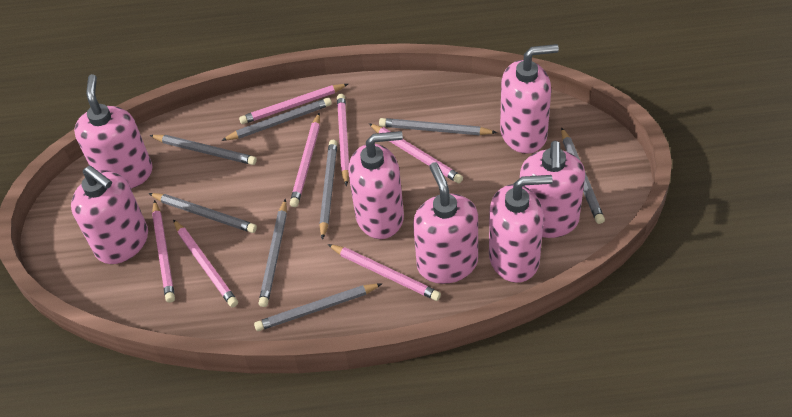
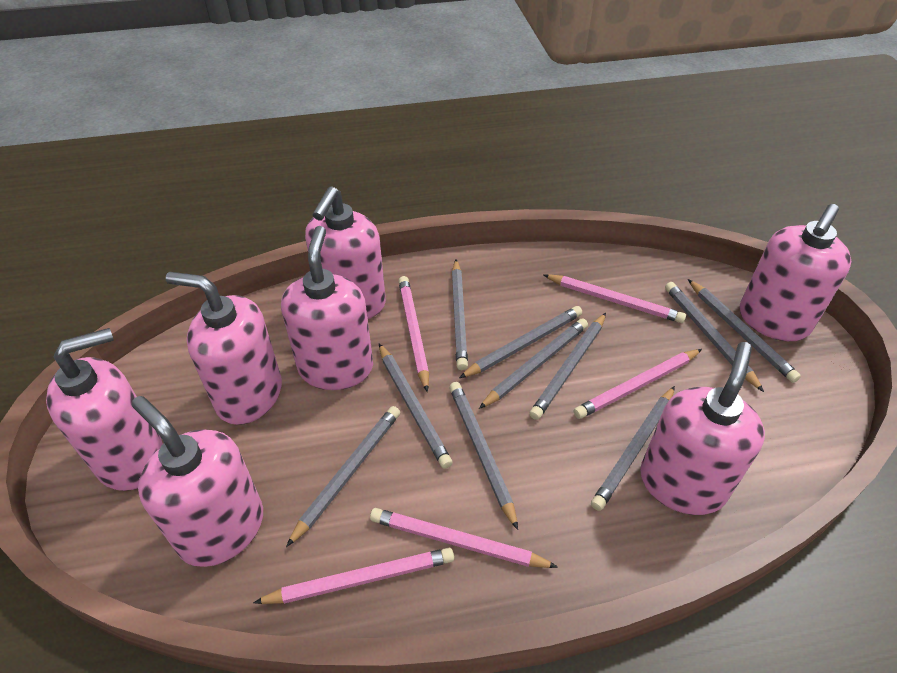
grey pencil: [148,193,257,233] [149,135,257,165] [221,98,332,141] [254,284,382,331] [259,199,287,307] [320,140,337,240] [379,118,497,135] [561,127,605,224] = 8 -> [286,406,400,547] [379,344,453,469] [449,382,518,530] [452,260,468,370] [459,306,582,378] [479,319,588,409] [529,313,606,420] [591,386,675,511] [665,282,764,392] [688,279,801,383] = 10
pink pencil: [152,200,175,303] [173,219,238,307] [239,84,348,124] [290,113,320,207] [327,244,441,301] [337,94,349,186] [369,123,463,183] = 7 -> [253,548,454,604] [370,508,558,568] [398,276,429,392] [543,274,686,323] [574,349,702,419] = 5

